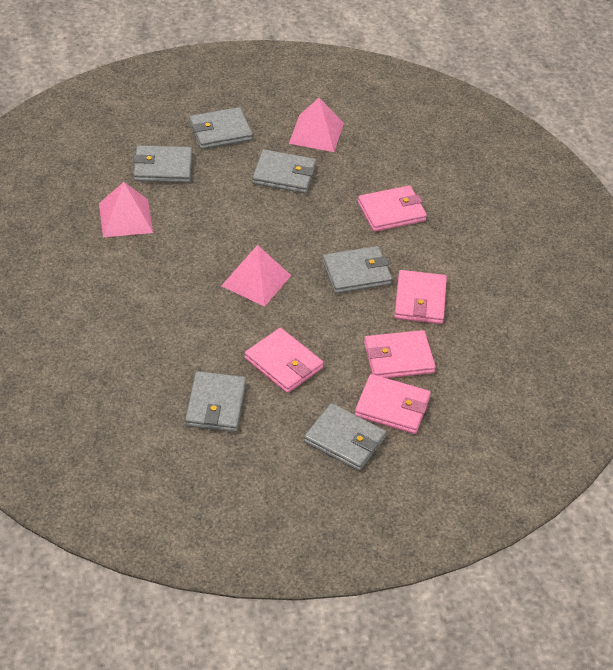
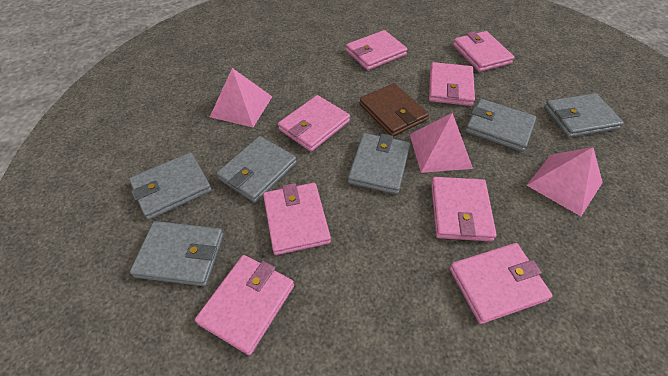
brown wallet: none = 0 -> [359,83,429,137] = 1
pink wallet: [245,328,323,393] [355,374,431,434] [358,185,427,232] [364,330,436,378] [394,270,447,324] = 5 -> [195,255,294,355] [263,183,331,255] [278,95,350,152] [346,30,407,70] [429,62,475,106] [431,177,497,241] [450,243,553,324] [453,31,515,72] = 8

